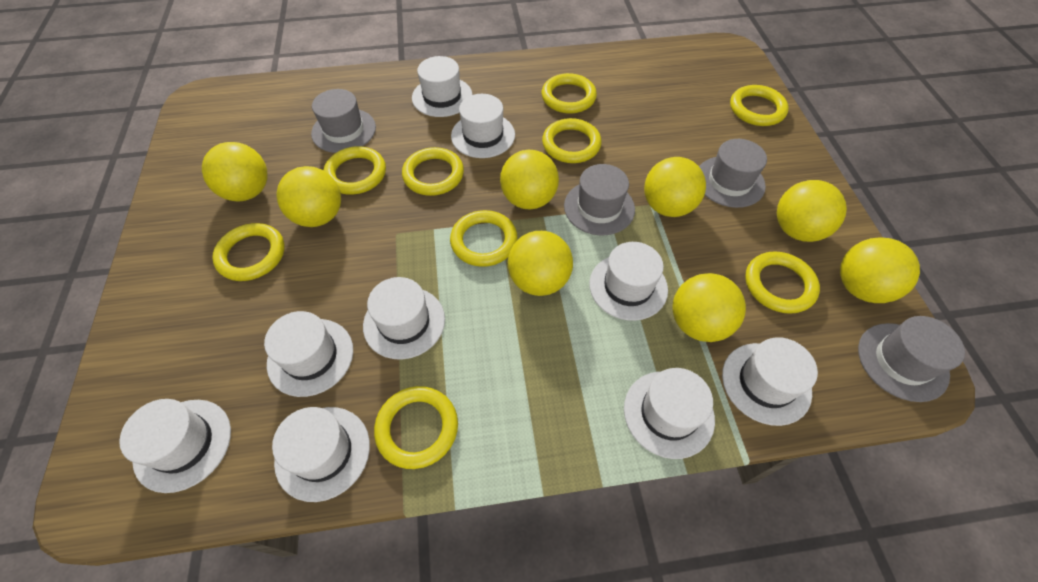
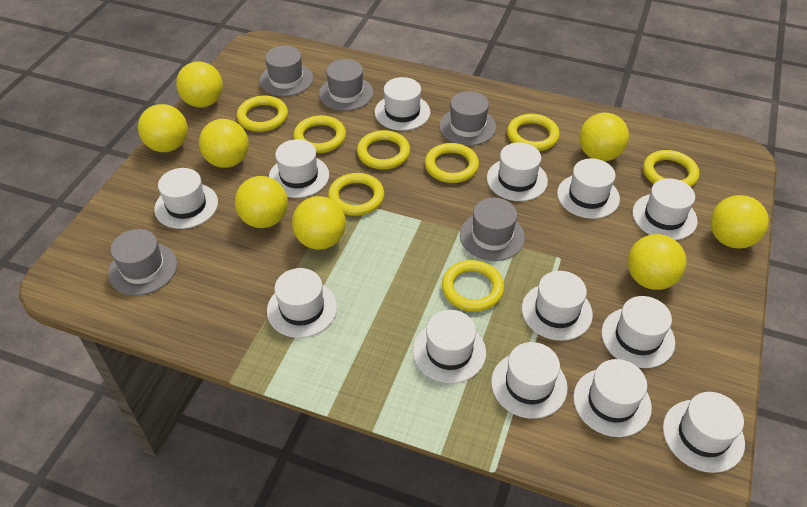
grey hat: [311,89,376,153] [564,164,635,235] [699,139,767,208] [858,316,965,402] = 4 -> [108,229,177,295] [259,46,313,96] [319,59,373,111] [439,91,496,146] [460,198,525,261] = 5
white hat: [119,399,231,493] [264,311,353,397] [272,407,370,502] [363,277,445,359] [412,56,473,117] [451,94,515,158] [589,242,668,321] [624,368,715,459] [722,337,818,426] = 9 -> [154,168,218,229] [267,268,337,338] [269,139,329,198] [375,77,430,131] [413,310,486,383] [487,142,548,201] [491,342,568,419] [522,271,593,341] [557,158,620,219] [573,359,652,437] [601,296,675,368] [632,178,698,240] [663,392,745,473] = 13
yellow ring: [212,223,285,281] [323,146,386,195] [374,386,458,469] [402,147,464,196] [450,210,518,267] [542,73,597,114] [542,118,601,163] [730,85,789,126] [745,251,820,314] = 9 -> [237,95,288,132] [293,115,346,153] [328,173,384,216] [357,130,410,169] [425,143,479,183] [442,260,504,312] [507,114,560,151] [643,150,699,187] = 8

